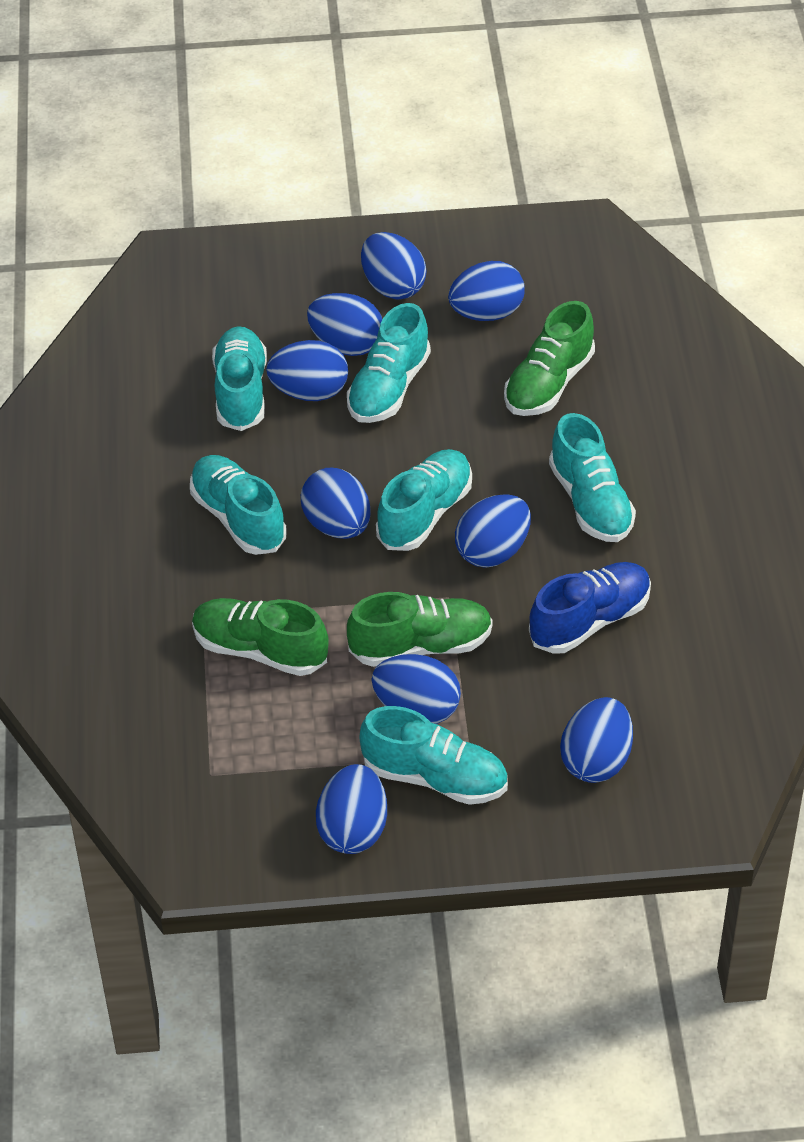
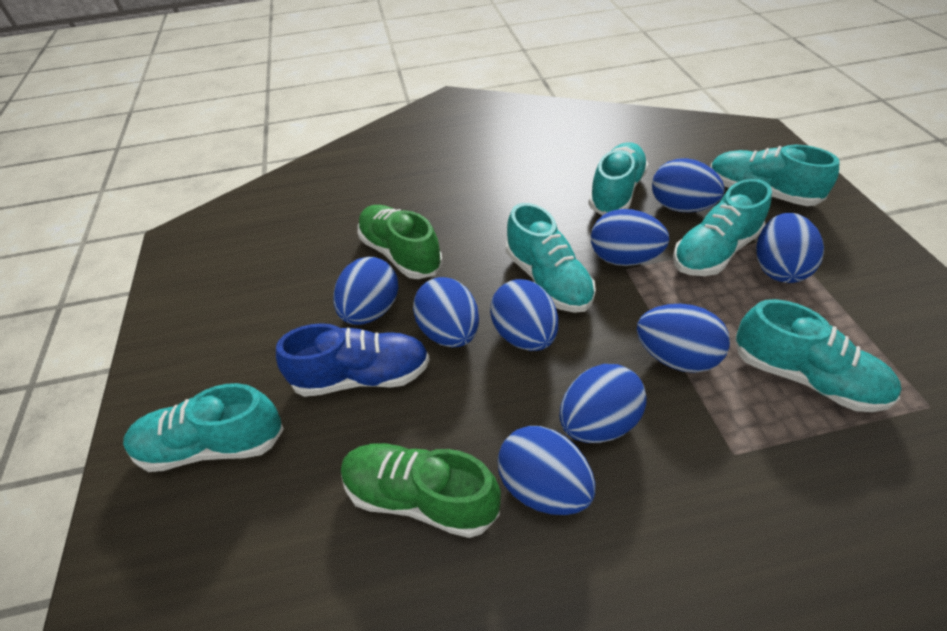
green shoe: [192,598,329,676] [347,592,493,667] [504,301,595,416] = 3 -> [341,443,501,538] [357,205,443,279] = 2

